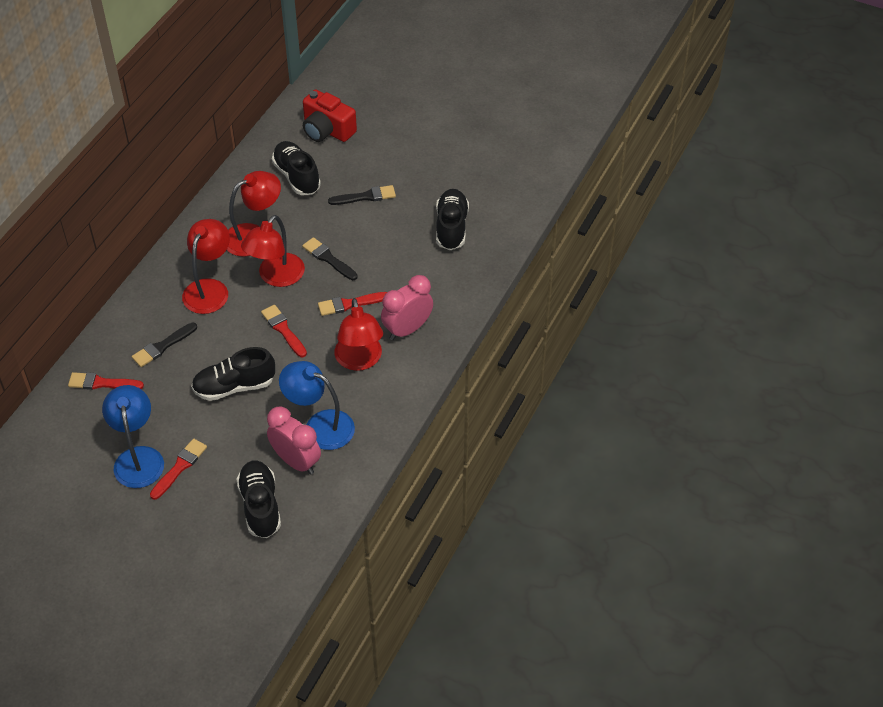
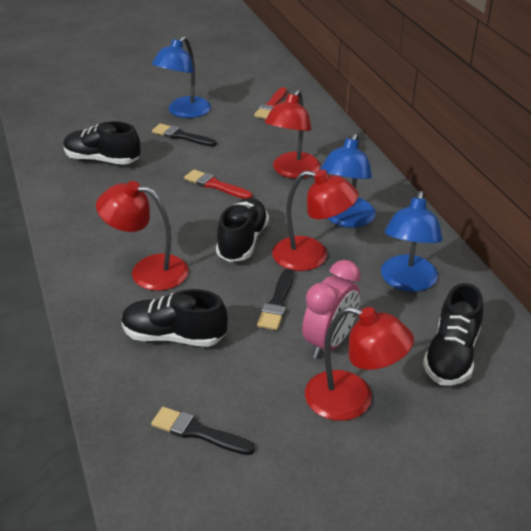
blue lamp: [102,385,164,488] [279,361,355,450] = 2 -> [152,36,211,118] [321,133,376,228] [381,191,443,292] = 3
pink clock: [267,406,321,475] [381,275,433,340] = 2 -> [302,260,360,359] = 1
red brush: [68,372,144,390] [150,438,207,500] [261,305,307,357] [318,292,387,316] = 4 -> [184,169,252,199] [254,87,287,119] = 2
red camera: [303,89,357,142] = 1 -> none = 0

